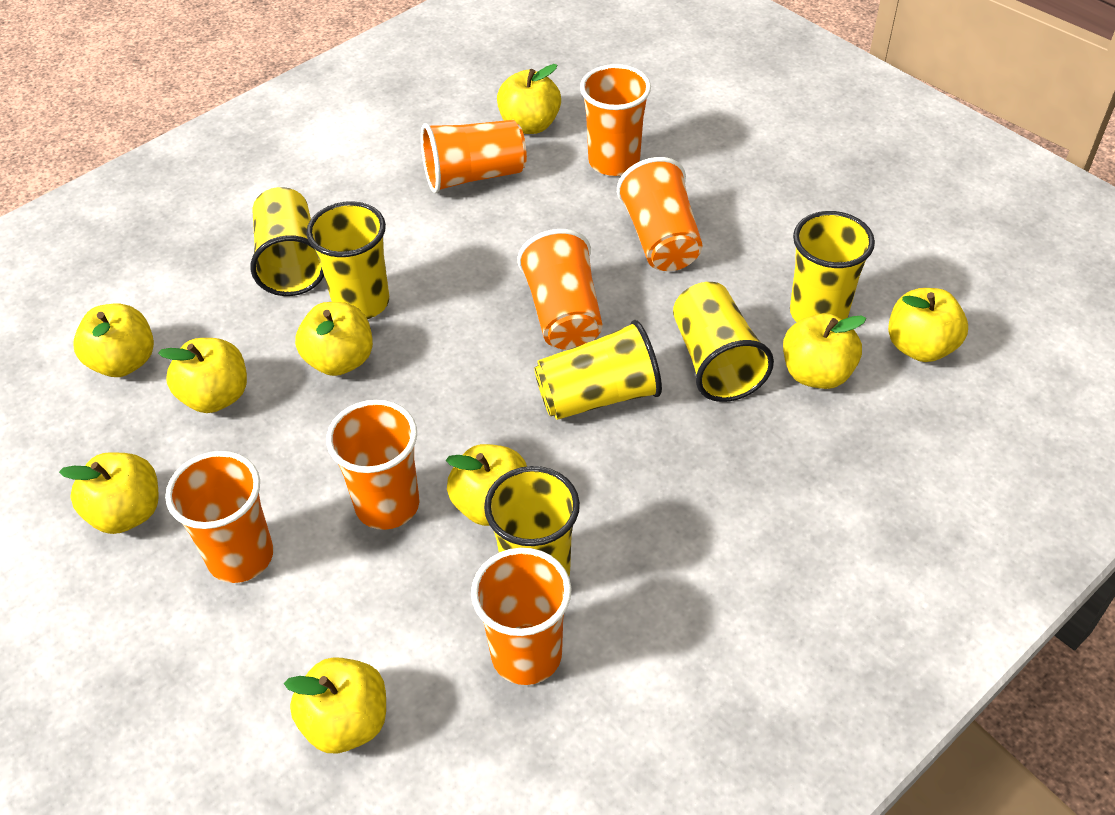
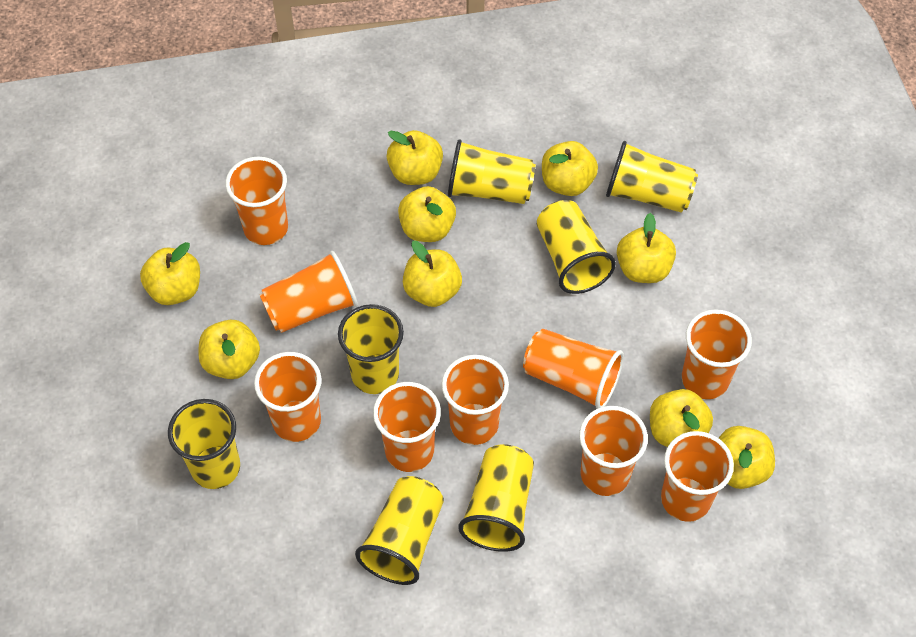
orange cup: [165,451,273,583] [326,400,419,530] [421,120,527,193] [471,548,571,685] [517,229,602,350] [580,64,651,176] [617,157,703,271] = 7 -> [225,156,288,245] [254,352,322,442] [260,251,358,333] [373,382,441,472] [442,355,509,445] [523,329,624,409] [579,406,648,496] [661,431,734,522] [682,309,752,399] = 9
yellow cup: [250,187,324,296] [307,201,389,319] [484,466,580,576] [534,320,662,420] [673,282,774,402] [790,211,875,322] = 6 -> [168,399,240,489] [338,304,404,394] [355,476,444,585] [448,140,536,204] [458,444,534,552] [537,200,616,294] [606,141,698,213] = 7

